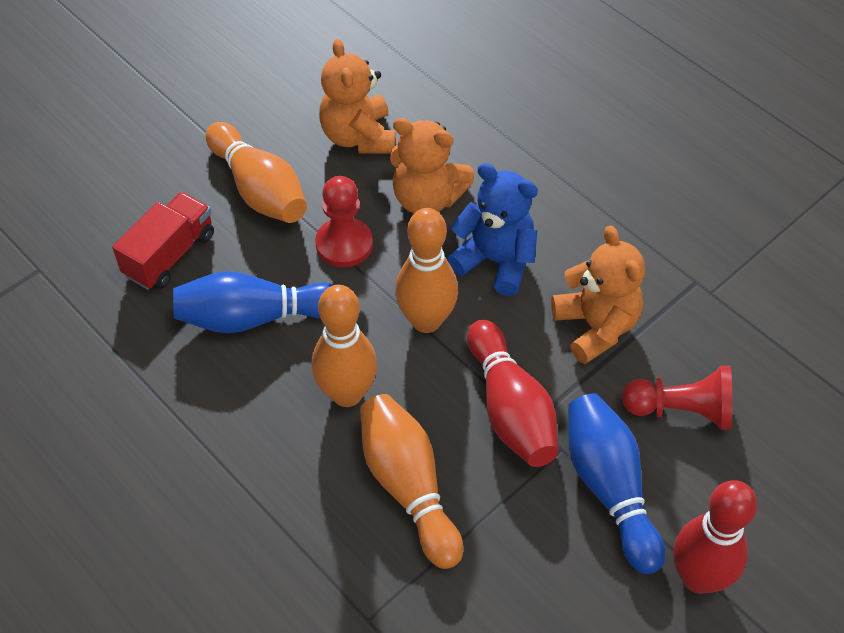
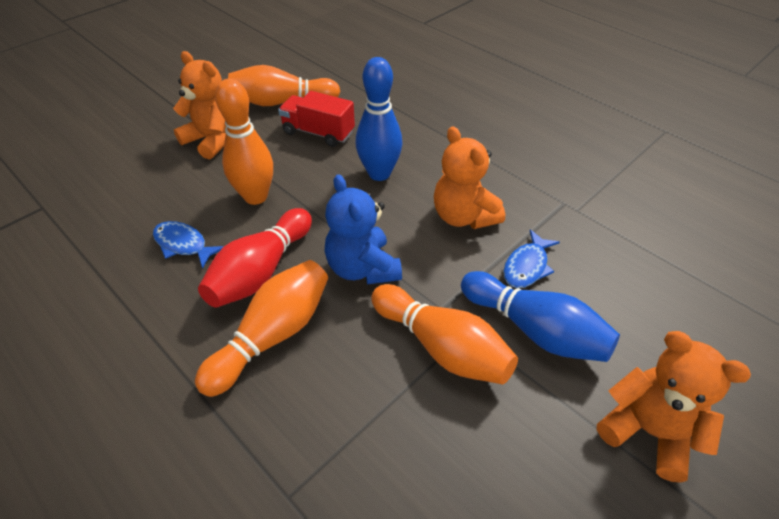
blue fish: none = 0 -> [153,221,224,269] [503,229,560,288] = 2
red bowling pin: [467,320,558,467] [673,480,757,594] = 2 -> [198,208,312,308] = 1
red pawn: [315,176,373,268] [622,366,732,430] = 2 -> none = 0

